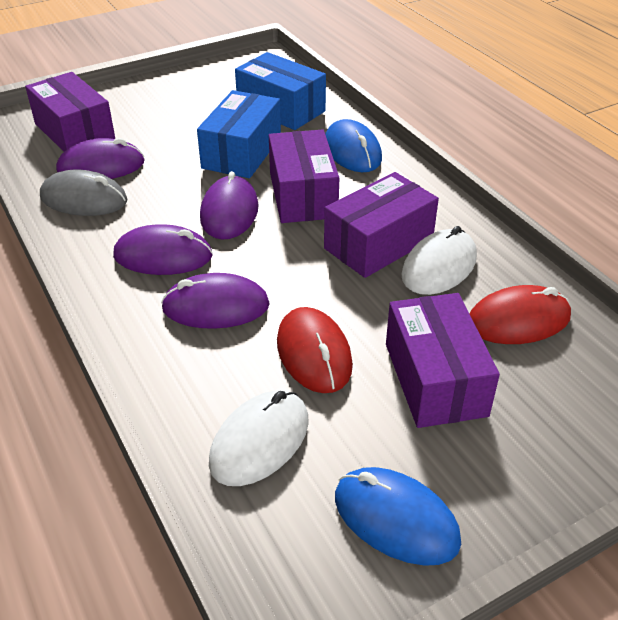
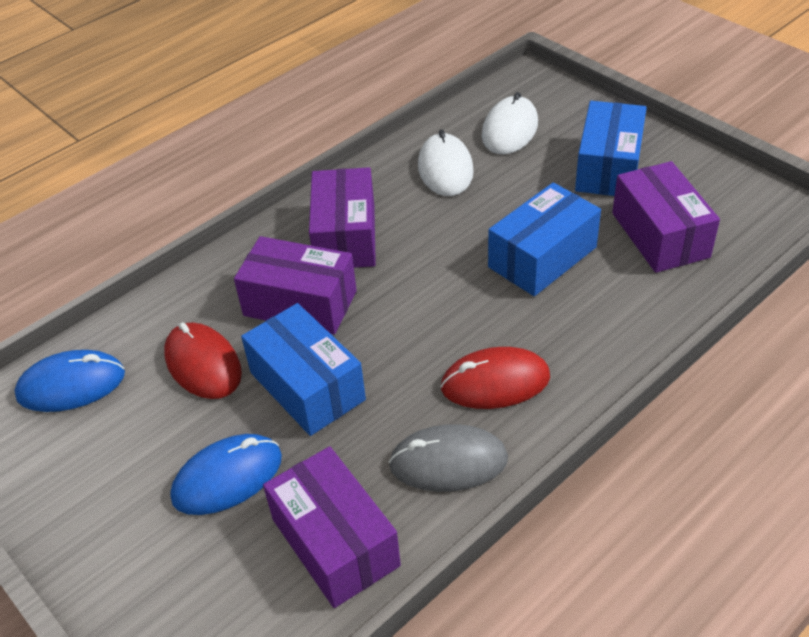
blue box: [197,90,281,178] [235,52,326,130] = 2 -> [241,303,366,436] [488,182,601,296] [575,101,647,196] = 3
purple mouse: [56,138,145,179] [113,224,213,275] [161,273,270,329] [200,171,259,239] = 4 -> none = 0

